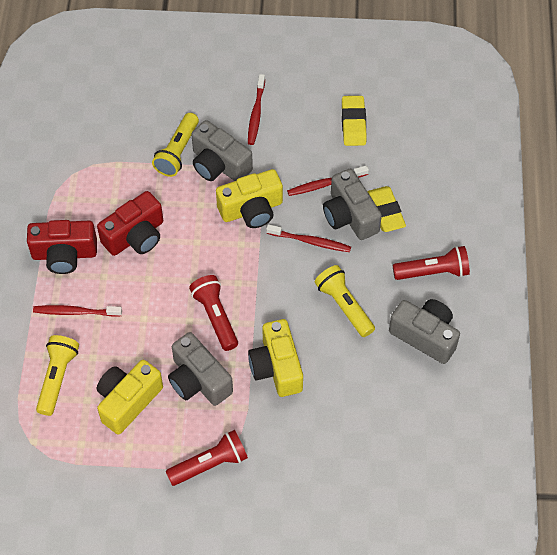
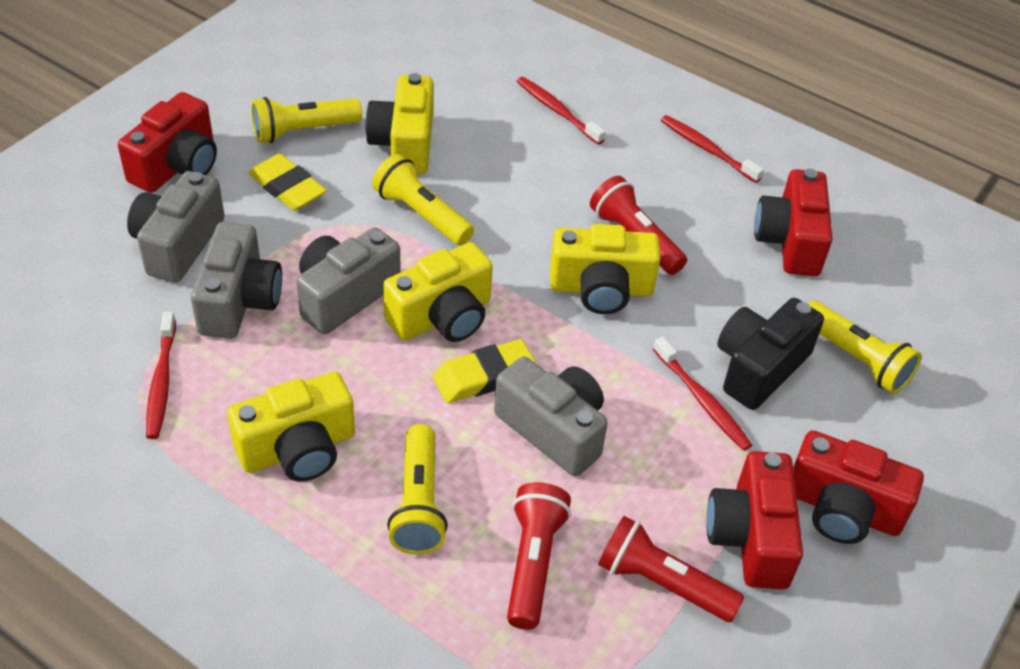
black camera: none = 0 -> [717,298,824,410] = 1
red camera: [27,220,97,274] [97,191,163,256] = 2 -> [118,92,217,193] [706,451,803,589] [754,169,833,276] [793,430,924,544] = 4
yellow camera: [97,360,163,435] [216,169,283,228] [248,319,303,397] = 3 -> [227,372,355,482] [365,73,433,174] [383,242,493,342] [550,224,660,314] = 4
yellow flashlight: [36,335,79,416] [152,113,199,177] [315,265,375,337] = 3 -> [251,97,362,143] [372,154,474,245] [387,424,448,555] [808,301,922,394] = 4

